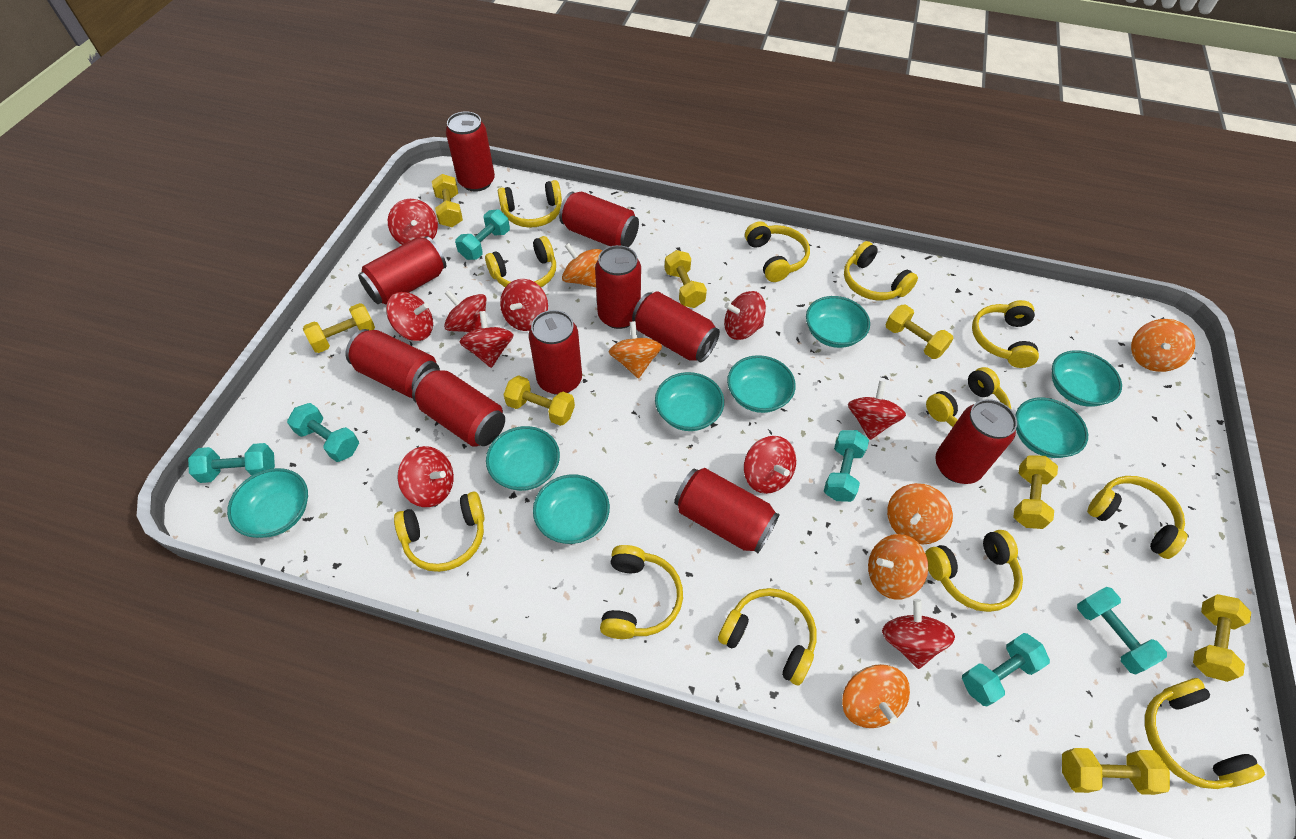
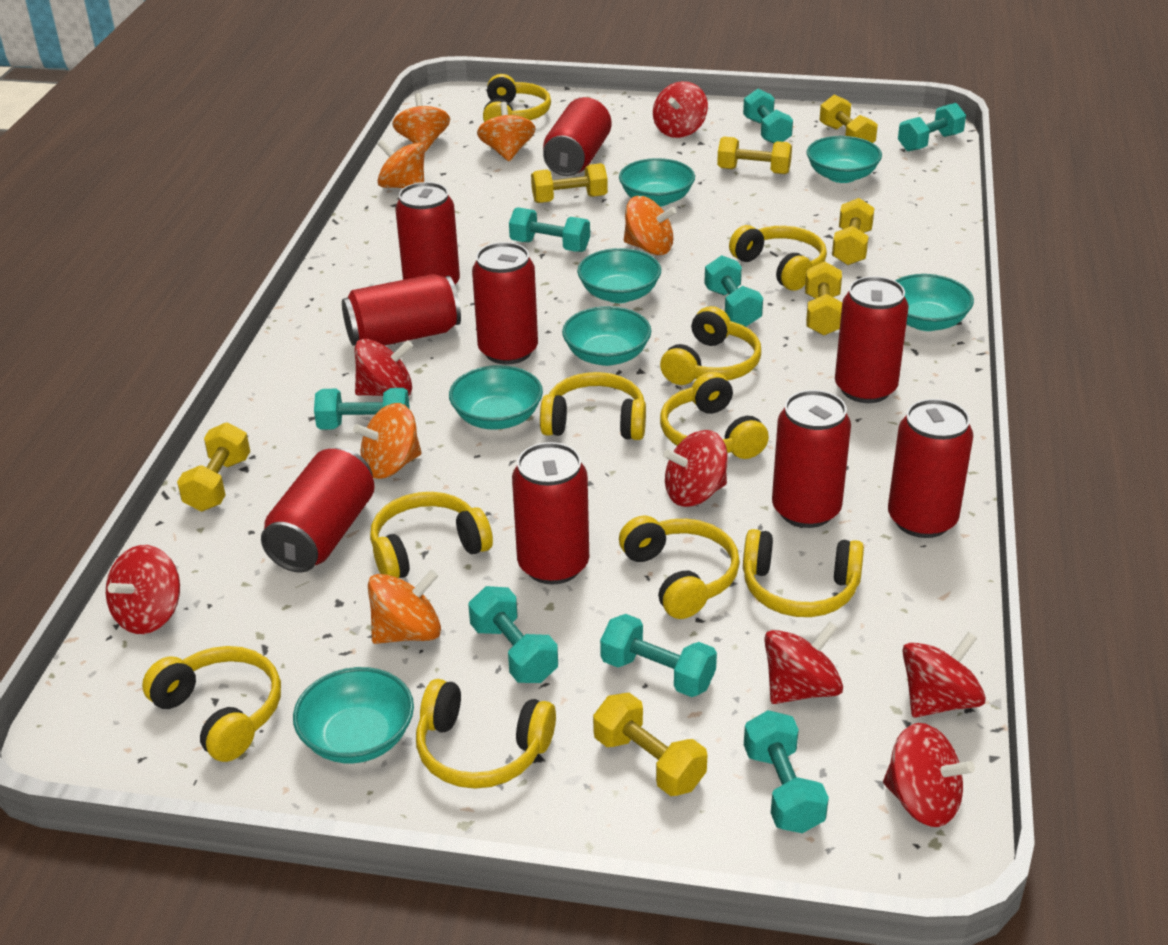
red can: [346,329,440,398] [358,236,447,305] [412,368,505,447] [446,111,495,192] [529,310,582,395] [559,192,639,247] [595,245,641,329] [632,291,720,362] [674,468,780,553] [935,399,1017,484] = 10 -> [261,448,375,573] [342,274,461,346] [395,182,460,284] [472,242,538,365] [512,442,589,585] [543,97,612,176] [772,390,851,528] [835,276,909,403] [888,399,973,538] = 9
red spinning top: [386,292,433,341] [388,199,438,245] [397,446,454,507] [444,290,486,332] [460,311,514,368] [500,279,548,331] [724,291,766,340] [744,436,796,494] [848,381,906,440] [882,599,955,669] = 10 -> [106,545,180,634] [355,339,413,396] [653,81,708,138] [663,430,728,507] [764,621,843,704] [883,723,975,827] [902,632,986,717] = 7
turquoise bowl: [227,468,308,538] [486,426,560,491] [533,474,610,544] [655,372,724,431] [727,355,796,413] [806,296,870,348] [1015,397,1088,458] [1052,350,1122,407] = 8 -> [293,667,414,763] [449,365,543,430] [562,306,651,366] [577,248,661,303] [619,158,695,207] [807,136,882,183] [895,274,974,331] = 7
turquoise dumbbell: [188,443,275,483] [287,403,359,462] [455,209,510,260] [824,430,869,502] [962,633,1050,706] [1077,587,1167,675] = 6 -> [314,388,410,430] [468,586,558,683] [509,207,590,252] [600,614,717,697] [704,255,763,327] [743,89,793,144] [744,710,829,833] [898,103,966,152] = 8
yellow dumbbell: [303,303,375,353] [432,174,463,227] [503,375,575,426] [664,250,707,308] [885,305,954,359] [1013,455,1058,529] [1062,748,1170,795] [1193,594,1251,682] = 8 -> [177,422,250,511] [531,163,608,203] [593,693,707,796] [717,137,792,174] [805,261,842,336] [819,95,878,143] [832,198,874,265] = 7
yellow headphones: [394,491,484,572] [485,236,556,287] [498,180,562,228] [600,545,683,639] [718,588,817,686] [745,221,810,282] [844,241,918,301] [925,530,1023,612] [926,367,1012,427] [972,300,1039,368] [1087,476,1188,559] [1145,678,1265,789] = 12 -> [142,646,281,762] [370,492,493,578] [416,679,556,789] [483,74,551,122] [540,372,646,440] [619,516,740,619] [660,306,761,385] [660,372,769,459] [729,225,827,291] [743,529,864,617] = 10

